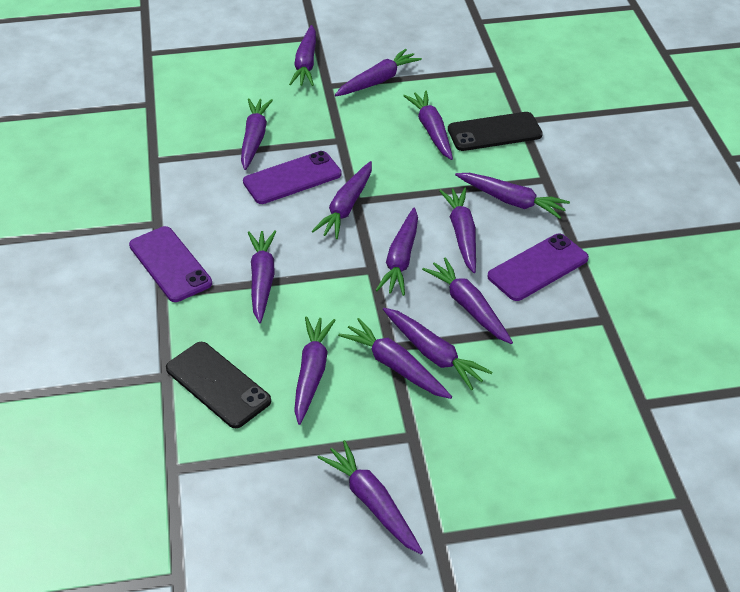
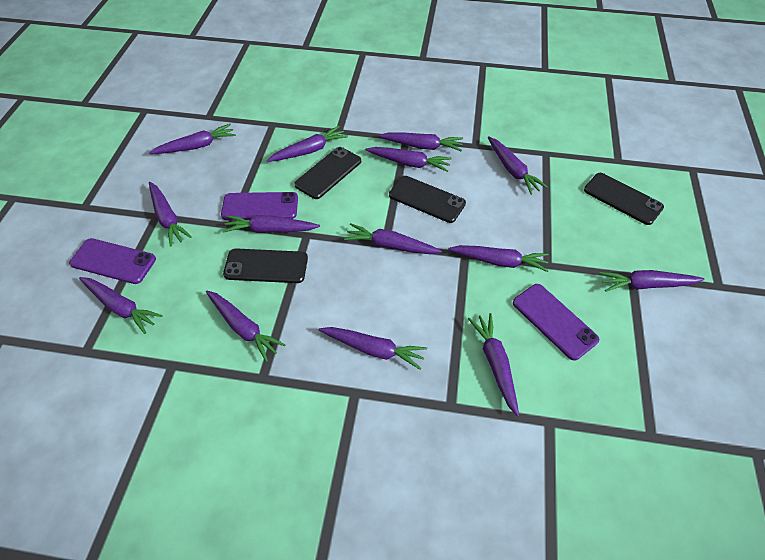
black phone: [166,342,271,428] [448,112,543,151] = 2 -> [223,248,308,283] [294,147,361,199] [389,176,466,223] [584,173,664,225] = 4

